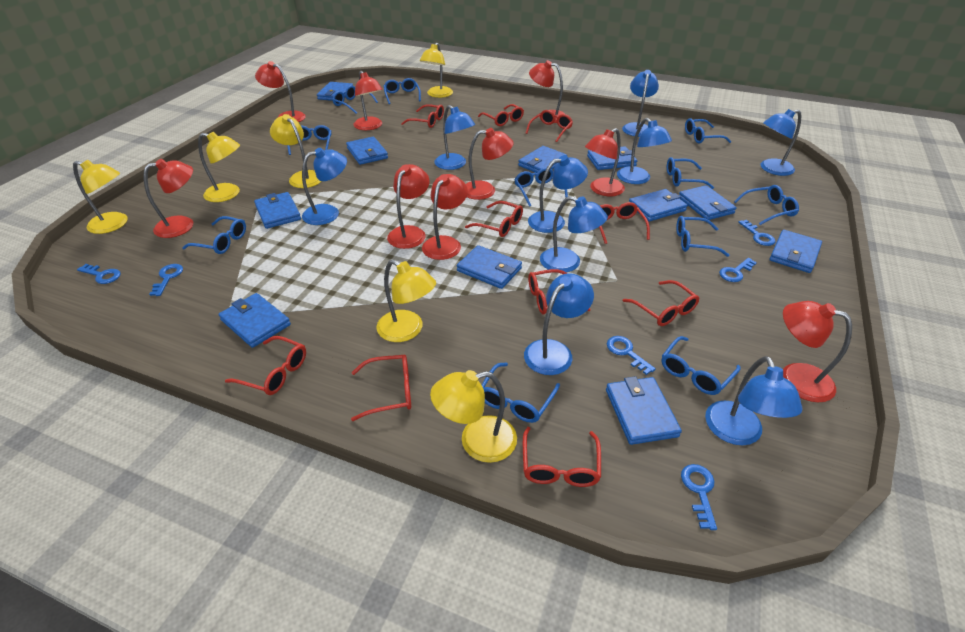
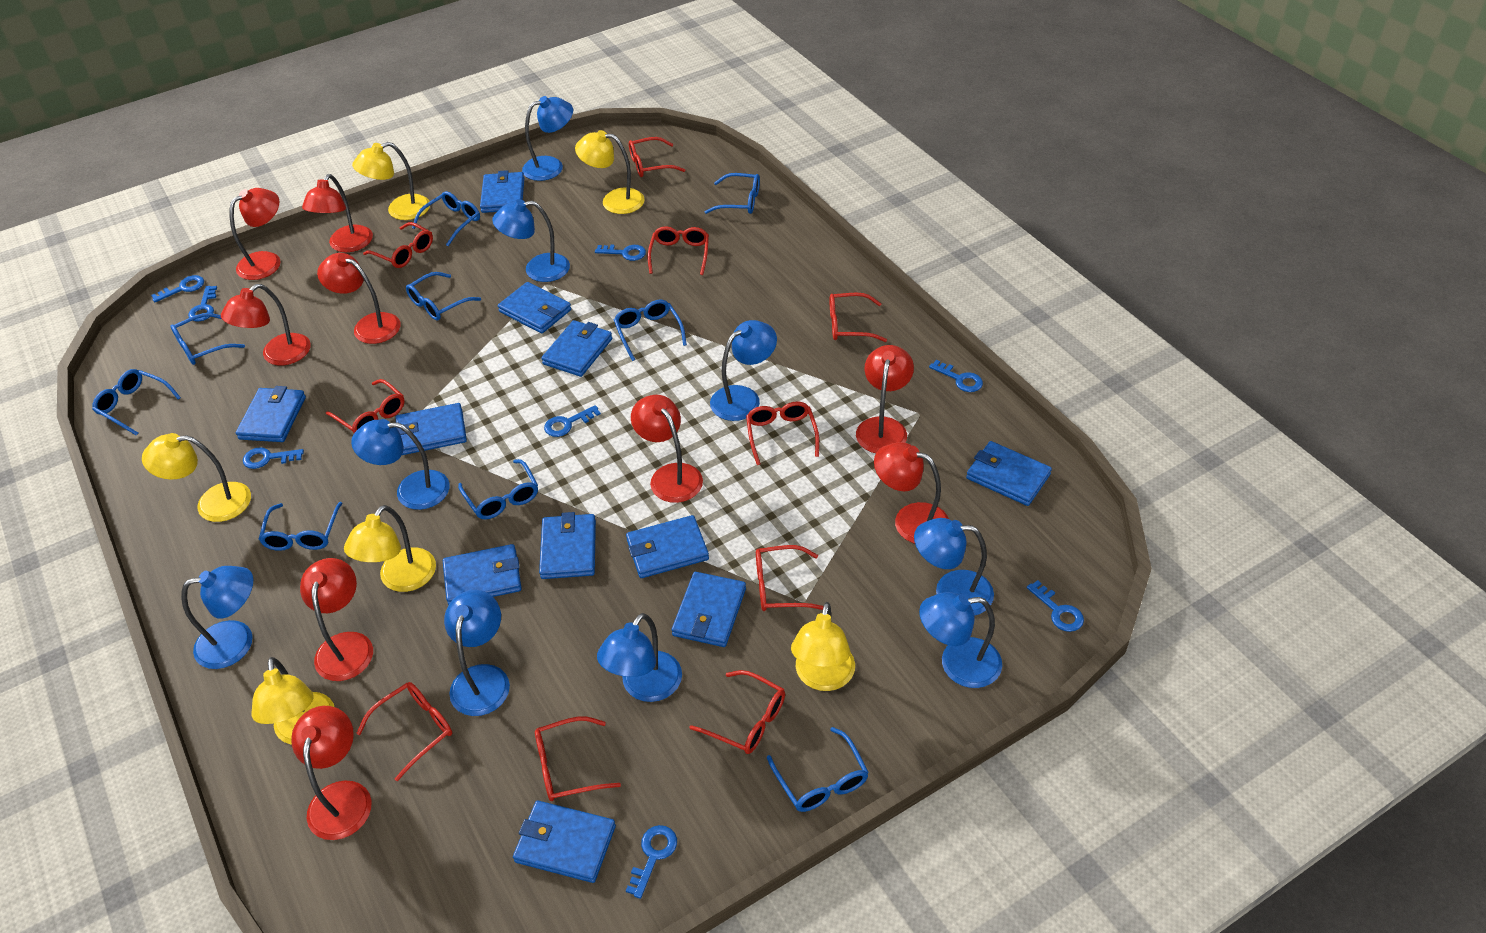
blue glasses: [182,216,246,254] [287,125,331,155] [332,85,378,114] [384,78,421,104] [482,363,560,423] [514,168,568,207] [661,336,741,395] [667,157,714,189] [676,216,729,257] [685,118,731,143] [734,185,799,225] = 11 -> [92,369,181,436] [170,313,245,365] [258,502,343,551] [406,272,481,321] [412,191,480,246] [458,459,538,519] [614,300,687,361] [705,173,760,214] [767,727,869,812] = 9
blue key: [77,264,121,284] [149,264,183,296] [607,336,656,375] [681,464,717,530] [719,258,757,282] [738,220,776,246] = 6 -> [151,275,204,302] [188,286,217,321] [243,447,304,469] [544,405,601,437] [595,245,646,261] [626,825,677,899] [929,360,983,392] [1027,580,1084,632] = 8

